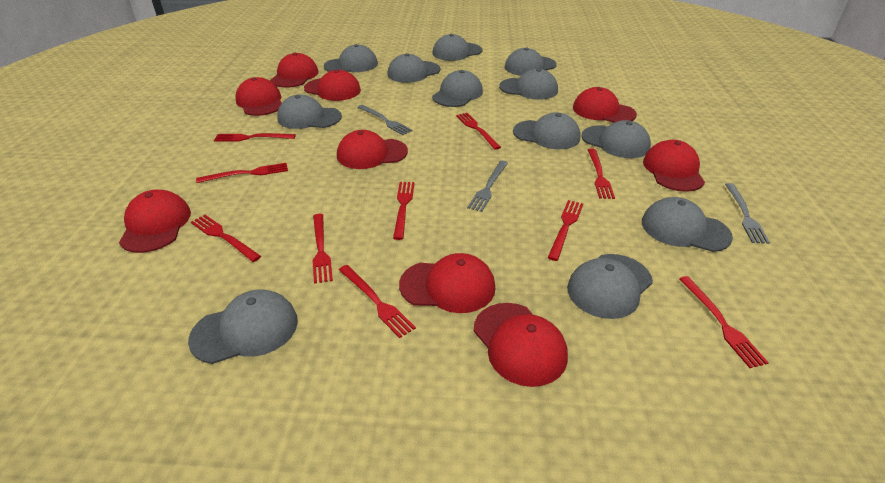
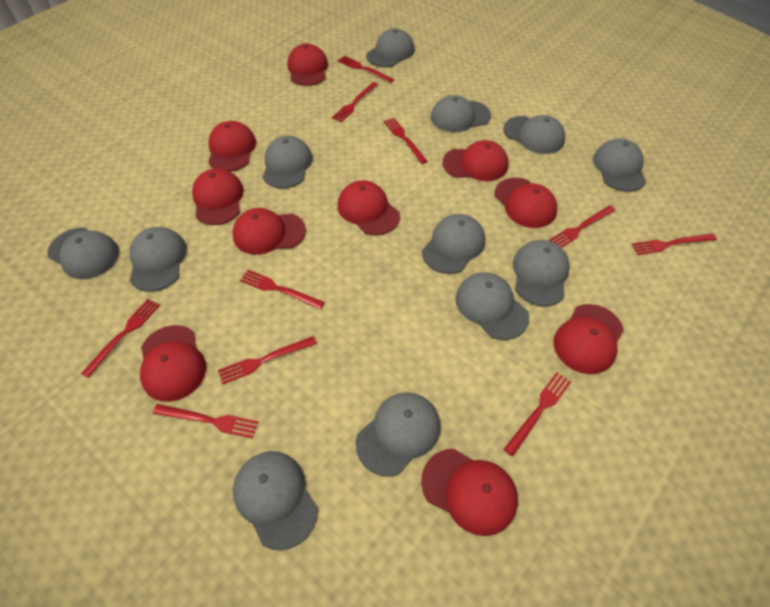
grey fork: [357,105,412,135] [467,161,508,212] [725,183,770,244] = 3 -> none = 0
red cap: [119,190,191,253] [235,77,282,116] [270,53,318,88] [304,70,361,101] [337,130,408,169] [399,253,496,313] [474,303,568,387] [573,87,637,123] [643,140,705,192] = 9 -> [140,325,206,402] [192,168,244,225] [208,121,256,171] [232,208,306,255] [287,44,328,86] [338,180,400,235] [421,449,518,536] [442,140,508,181] [494,178,557,228] [554,304,624,374] = 10

